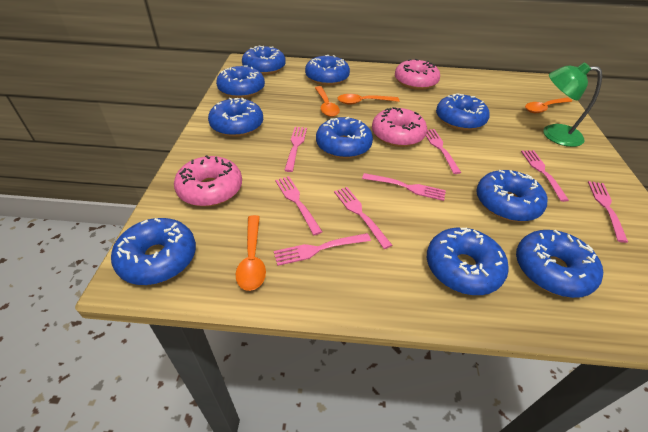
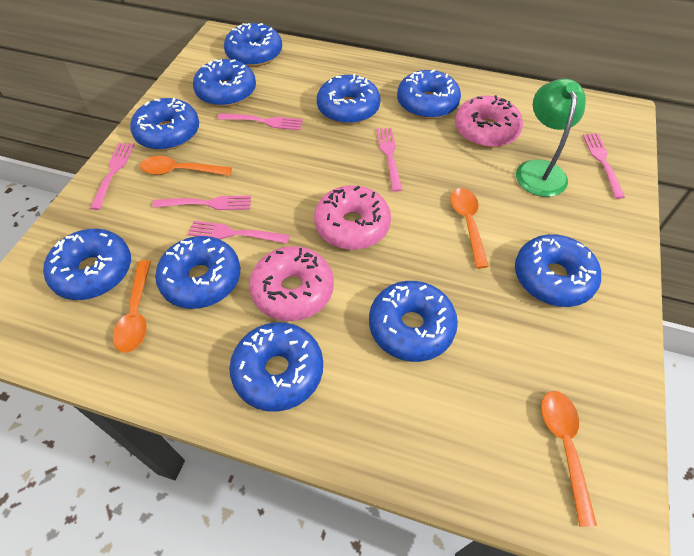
pink fork: [274,233,371,266] [275,176,322,235] [284,127,307,172] [334,187,392,249] [362,173,446,201] [426,129,461,174] [521,150,569,202] [588,181,628,243] = 8 -> [90,143,135,210] [152,196,251,210] [188,221,289,244] [217,113,303,130] [376,128,402,192] [583,134,625,199] = 6

